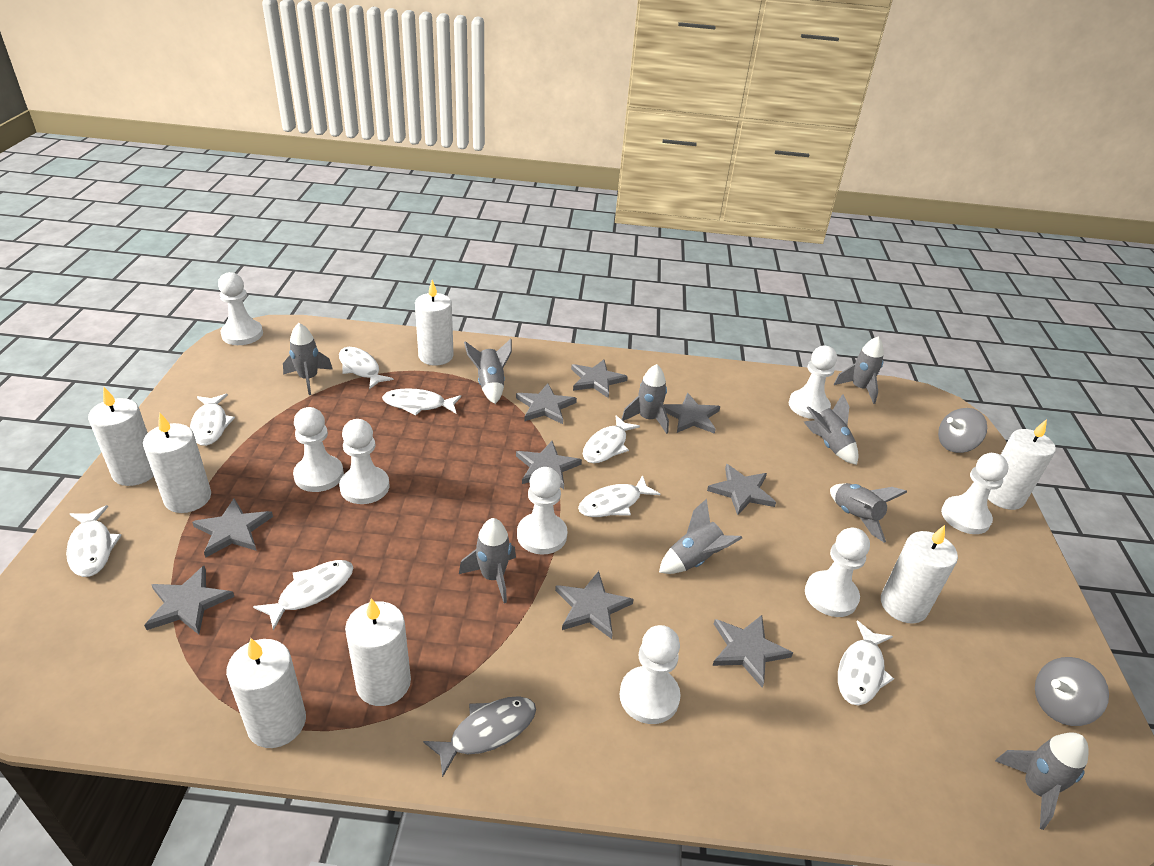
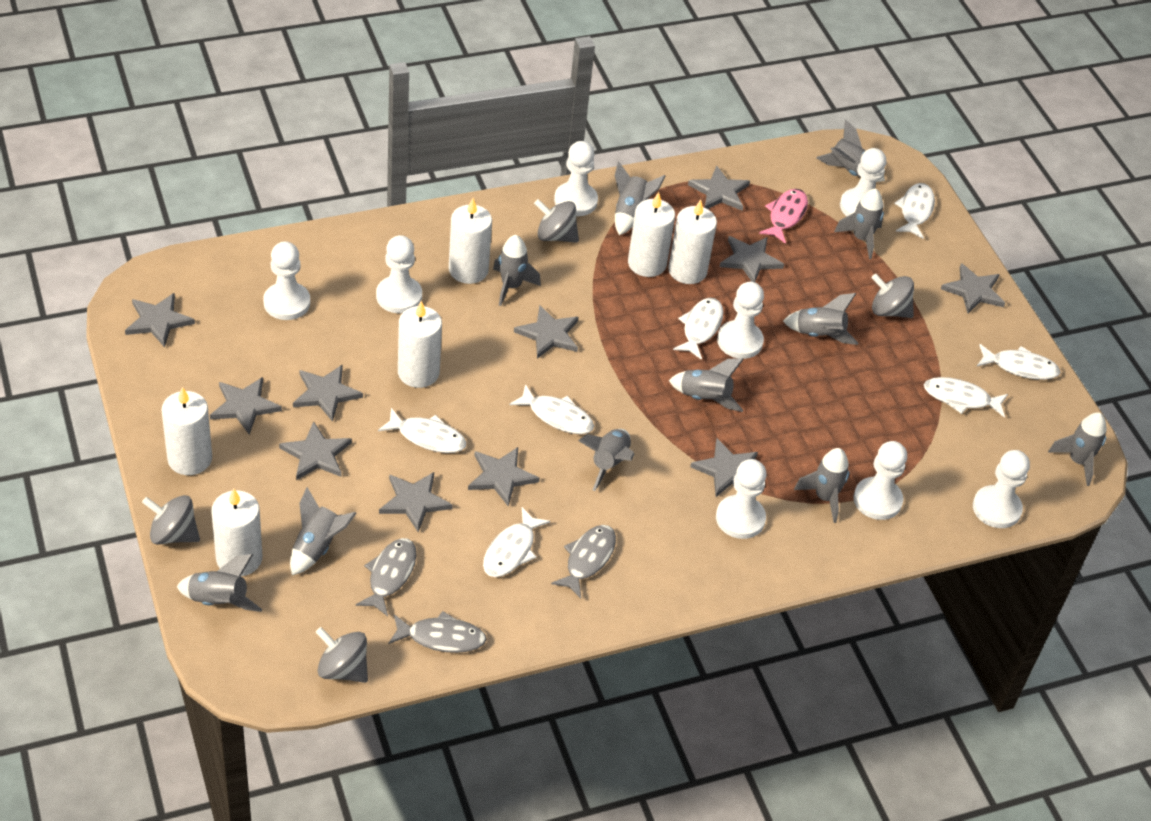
grey fish: [423,696,536,778] = 1 -> [356,538,417,616] [388,611,486,653] [551,525,616,598] = 3
grey rocket: [283,323,333,395] [459,518,516,603] [464,339,512,404] [621,364,669,434] [659,499,742,574] [804,394,858,465] [830,483,907,543] [834,337,884,404] [995,732,1089,830] = 9 -> [177,554,263,612] [290,487,357,575] [493,235,541,306] [578,429,634,491] [615,161,666,235] [669,358,744,412] [783,293,858,345] [794,448,849,523] [816,120,885,182] [834,188,884,259] [1048,413,1107,486] = 11
grey spinning top: [938,408,987,453] [1035,657,1109,726] = 2 -> [142,495,200,545] [316,627,368,683] [534,199,579,243] [872,274,914,318] = 4
grey star: [144,566,234,634] [192,498,273,558] [516,383,577,424] [516,441,582,489] [555,571,634,639] [571,359,628,398] [664,393,720,434] [707,464,776,515] [712,615,793,688] = 9 -> [125,293,195,347] [210,377,282,434] [279,421,352,480] [293,365,363,422] [379,472,453,532] [468,447,540,507] [514,305,579,359] [688,165,750,211] [690,438,758,497] [720,236,784,282] [941,263,1005,313] = 11
pink fish: none = 0 -> [759,189,808,244] = 1
white candle: [88,387,154,486] [143,413,211,513] [226,638,306,748] [345,598,411,706] [415,280,454,366] [881,525,958,624] [988,419,1056,510] = 7 -> [161,387,212,475] [211,489,262,576] [398,301,442,388] [449,198,492,284] [628,192,675,277] [668,199,717,284] = 6
white fish: [66,505,122,577] [190,394,235,446] [253,560,354,630] [339,347,394,389] [382,388,461,416] [578,475,660,517] [583,415,640,463] [838,621,894,705] = 8 -> [378,408,466,453] [483,507,550,577] [510,384,594,434] [673,298,723,360] [894,183,935,239] [924,377,1008,417] [977,344,1060,380] = 7

